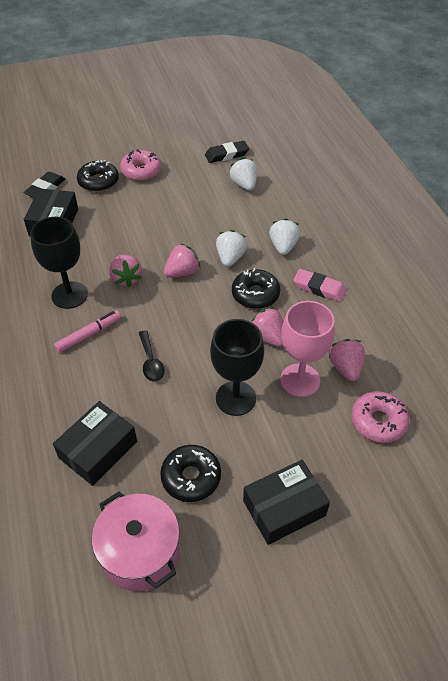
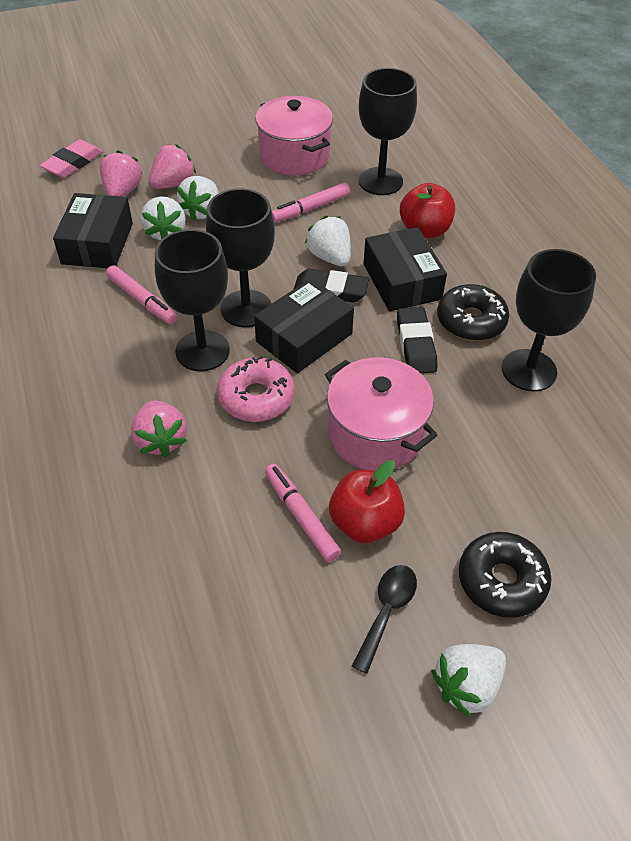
black donut: [77,160,119,192] [160,445,221,502] [232,268,281,309] = 3 -> [437,284,509,341] [459,532,552,618] = 2
black goblet: [30,217,88,309] [210,319,264,416] = 2 -> [155,229,230,371] [206,188,275,327] [359,68,417,195] [502,249,596,391] = 4
pink donut: [120,149,161,181] [351,391,409,443] = 2 -> [217,356,295,422] = 1
pink goblet: [280,301,335,397] = 1 -> none = 0
pink marker: [54,311,121,353] = 1 -> [106,265,177,324] [265,464,341,562] [272,183,350,222] = 3
pink pot: [92,491,180,591] = 1 -> [255,96,333,176] [325,357,438,471] = 2
pink strawberry: [109,254,142,288] [164,243,200,278] [251,307,283,347] [328,339,365,381] = 4 -> [99,150,143,197] [131,400,187,457] [149,144,196,189] = 3
red apple: none = 0 -> [329,460,405,543] [400,183,455,239] = 2
white strawberry: [216,230,247,267] [230,158,257,191] [269,219,300,255] = 3 -> [141,196,185,240] [177,176,218,221] [305,216,351,267] [431,644,506,718] = 4

